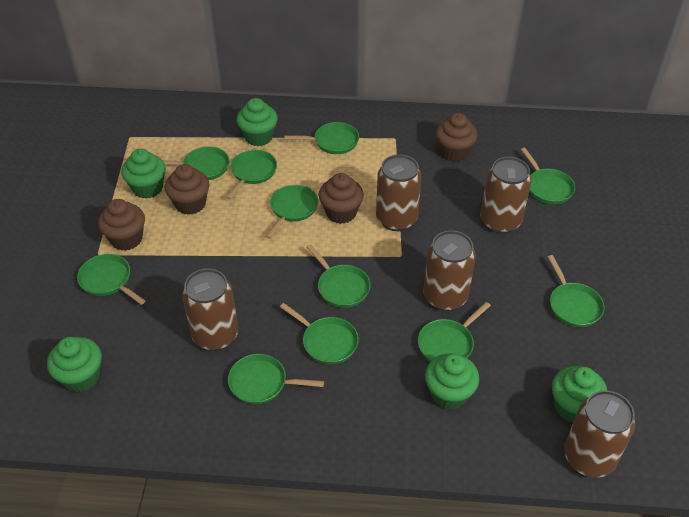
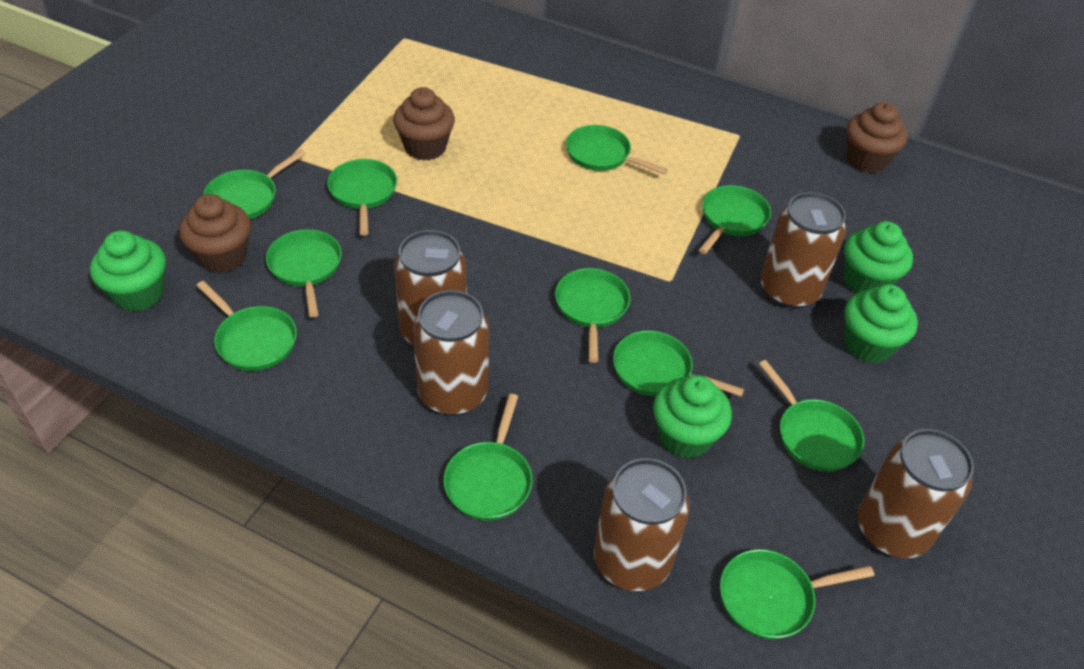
brown cupcake: [98,199,145,251] [165,164,210,215] [319,173,364,224] [436,113,478,162] = 4 -> [179,194,251,273] [393,87,455,161] [846,102,907,173] = 3
green cupcake: [47,337,102,392] [121,149,166,199] [236,98,278,146] [425,353,479,410] [552,366,607,422] = 5 -> [90,231,166,312] [653,375,732,459] [844,221,913,293] [844,284,918,363] = 4

